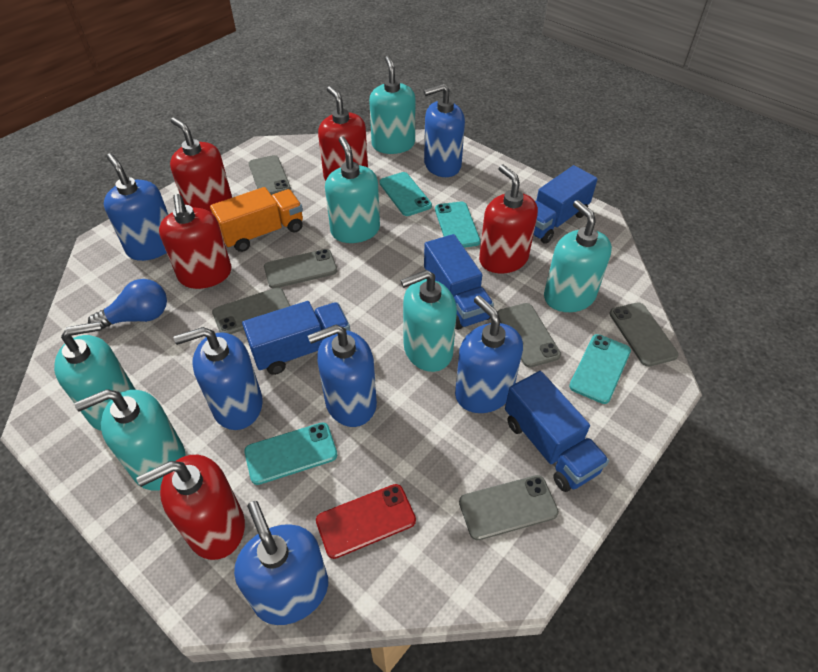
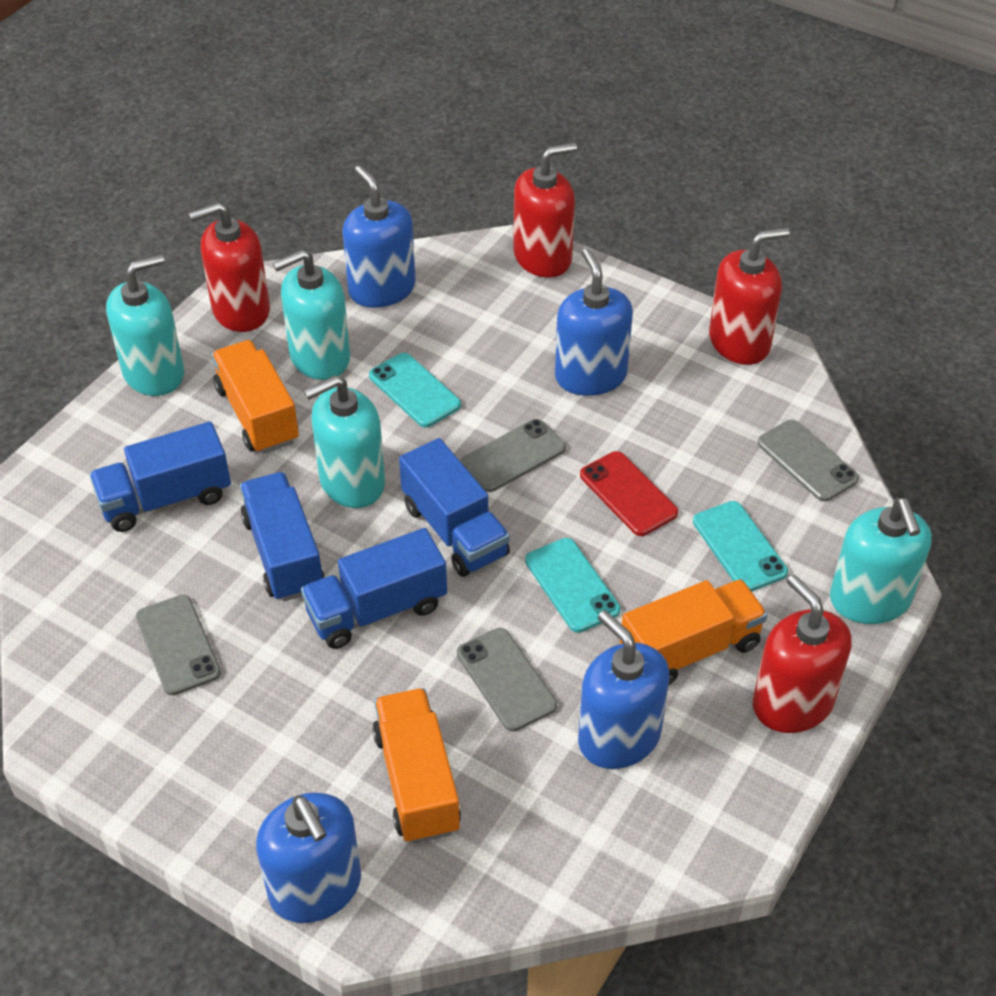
blue light bulb: [88,279,167,329] = 1 -> none = 0
blue soap dispenser: [104,154,169,261] [174,327,263,430] [234,501,328,625] [308,325,377,427] [424,84,465,177] [455,295,523,413] = 6 -> [256,793,361,923] [342,166,416,308] [555,248,633,396] [578,610,669,769] = 4
grey phone: [212,287,290,334] [249,155,291,196] [264,249,337,288] [459,475,559,540] [498,303,561,368] [609,302,679,367] = 6 -> [136,595,221,696] [457,628,557,731] [461,419,566,492] [757,420,859,502] = 4
orange truck: [210,187,303,252] = 1 -> [211,340,299,454] [373,688,461,843] [620,579,768,685] = 3
red soap dispenser: [137,455,245,560] [159,194,231,289] [170,117,232,213] [318,86,368,181] [479,165,538,273] = 5 -> [189,202,270,332] [514,143,577,278] [709,227,789,365] [753,574,851,733] = 4
turquoise phone: [244,422,337,485] [379,172,432,216] [435,201,480,248] [569,334,631,404] = 4 -> [369,353,461,427] [525,538,621,633] [693,501,788,592] = 3
turquoise soap dispenser: [54,321,136,431] [74,389,186,491] [325,136,380,243] [369,56,415,154] [400,270,457,372] [544,200,612,312] = 6 -> [106,254,184,396] [273,249,350,380] [304,375,385,508] [830,498,932,624] = 4

